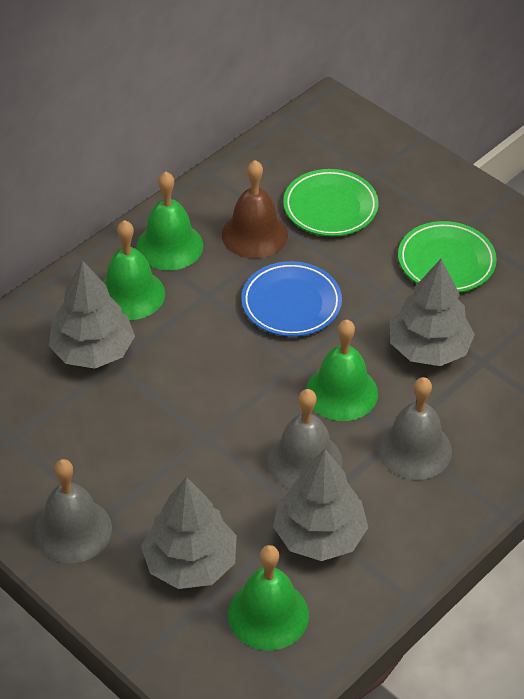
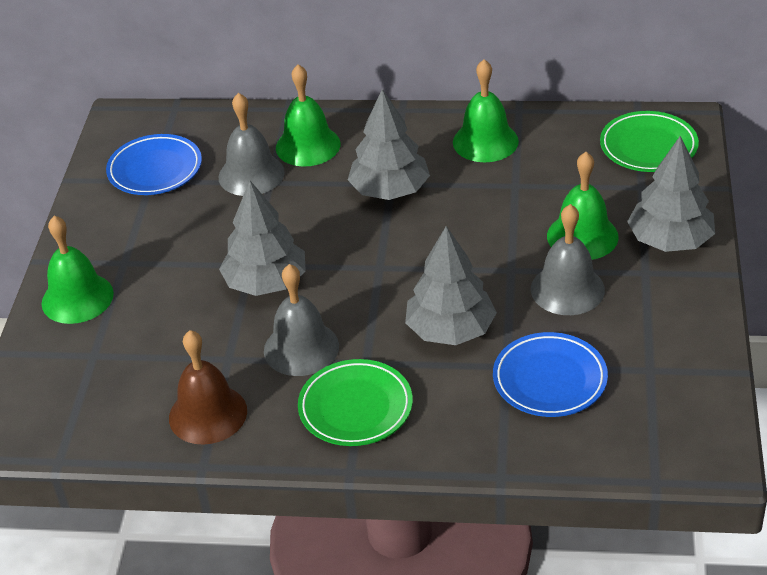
blue plate: [241,261,342,337] = 1 -> [106,134,202,195] [493,332,608,417] = 2

